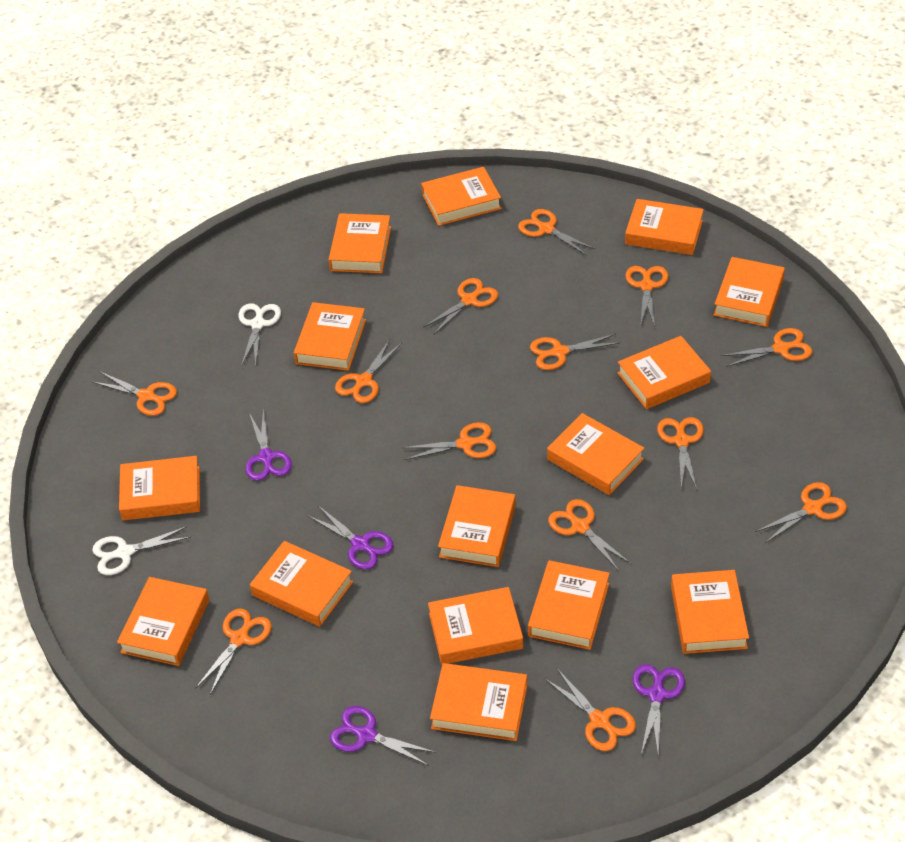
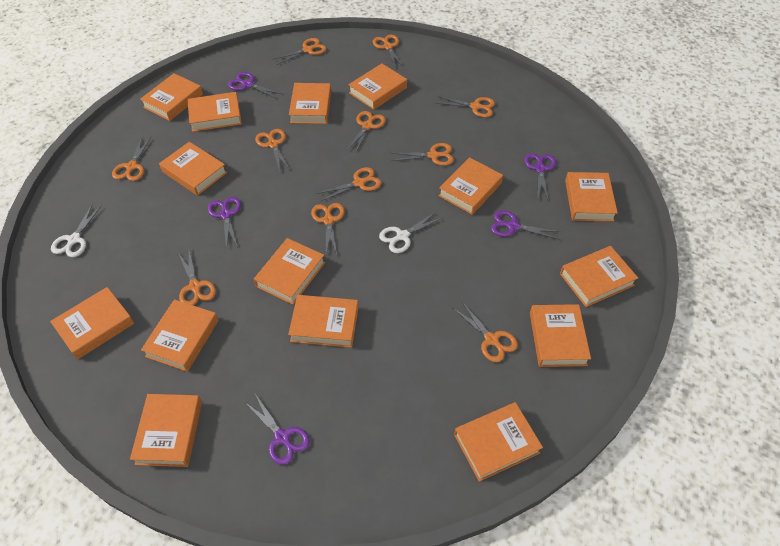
orange scissors: [91,371,177,416] [196,609,272,695] [335,339,402,403] [402,422,496,460] [423,278,498,335] [518,209,596,256] [530,334,620,370] [544,669,636,751] [548,499,631,571] [626,266,668,327] [657,417,704,490] [721,328,812,367] [756,482,847,543] = 13 -> [112,137,151,181] [178,250,216,305] [255,129,290,171] [274,38,327,65] [311,203,345,254] [317,167,382,201] [346,111,386,154] [373,35,404,68] [391,143,454,166] [437,96,495,117] [453,301,518,362] = 11
purple scissors: [245,409,292,481] [307,506,394,569] [330,706,436,766] [633,664,685,757] = 4 -> [208,197,241,250] [228,72,282,99] [245,394,310,465] [491,210,561,239] [524,153,556,200] = 5

